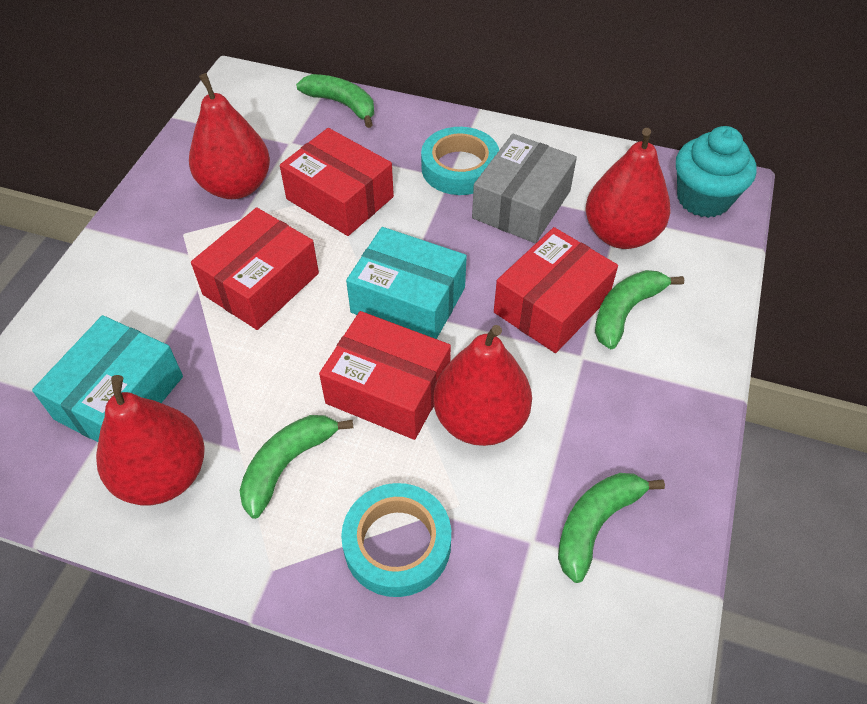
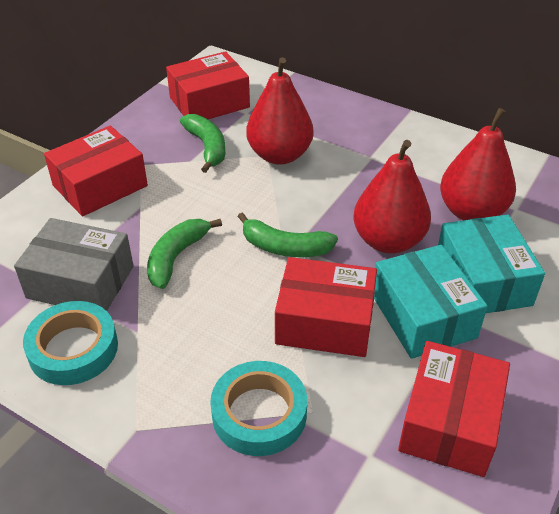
green banana: [239,415,353,519] [296,74,374,128] [558,473,665,583] [595,270,684,349] = 4 -> [147,219,222,289] [180,114,225,173] [238,212,338,257] = 3
red pear: [96,375,205,505] [189,73,270,199] [434,325,532,446] [585,128,671,249] = 4 -> [246,57,313,165] [353,140,431,254] [440,108,516,220] = 3
turquoise cupcake: [676,126,757,218] = 1 -> none = 0

